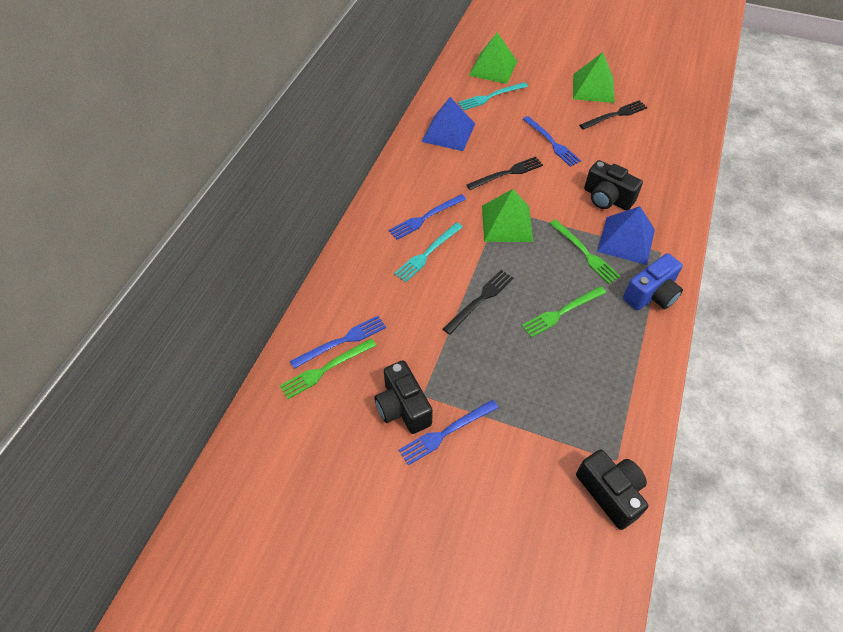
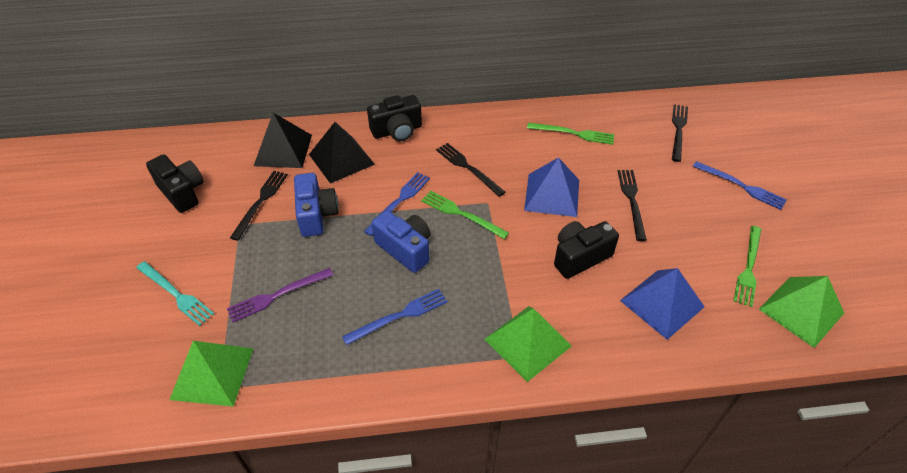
black fork: [443,270,514,335] [466,157,543,190] [579,100,647,130] = 3 -> [230,171,288,241] [436,143,506,197] [618,170,647,241] [672,104,688,162] = 4
black pyramid: none = 0 -> [254,113,312,168] [309,122,375,184] = 2
blue camera: [623,253,683,310] = 1 -> [294,173,338,237] [372,210,430,273] = 2
blue fork: [290,316,386,369] [389,194,466,240] [399,400,498,465] [523,116,581,167] = 4 -> [342,289,448,345] [364,172,430,236] [693,161,787,210] = 3
purple fork: none = 0 -> [227,268,333,323] = 1
turquoise fork: [394,222,463,282] [458,82,528,110] = 2 -> [136,261,214,326] = 1

